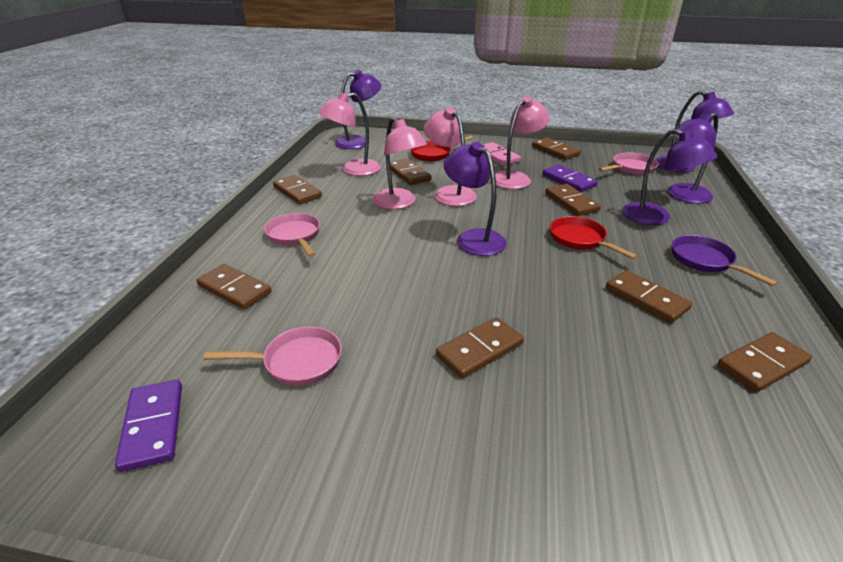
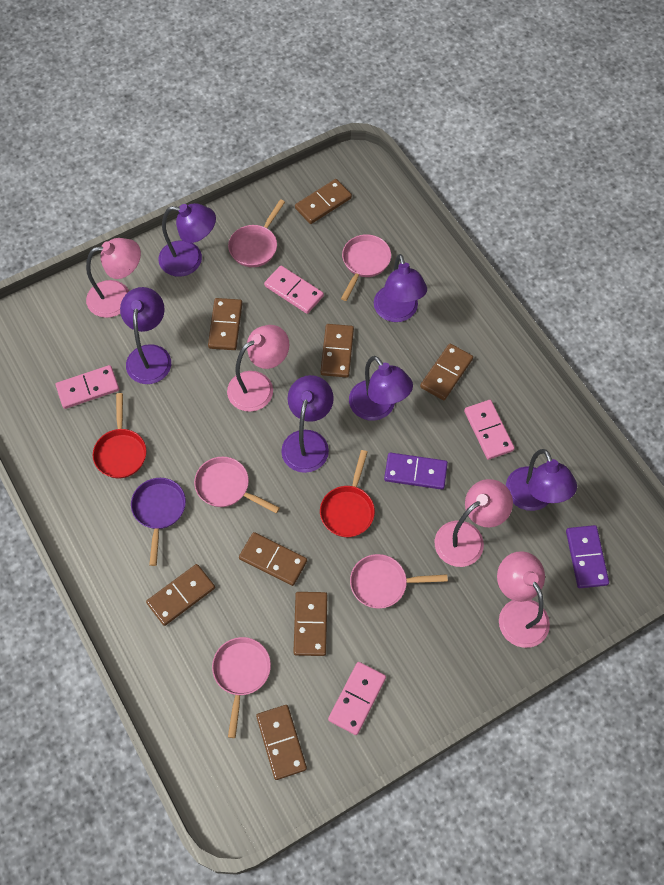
pink domino: [482,142,521,166] = 1 -> [56,365,119,409] [264,266,324,314] [328,662,386,735] [464,400,515,460] = 4
pink pan: [204,327,342,386] [264,213,320,257] [598,153,659,175] = 3 -> [194,457,280,513] [212,637,271,738] [228,199,285,267] [341,234,391,301] [350,554,448,609] = 5
purple lamp: [335,70,382,149] [444,142,507,256] [622,129,717,225] [656,90,734,173] [667,112,718,204] = 5 -> [120,287,171,384] [158,203,216,277] [281,375,334,473] [349,356,413,421] [374,254,427,322] [506,449,577,511] = 6

